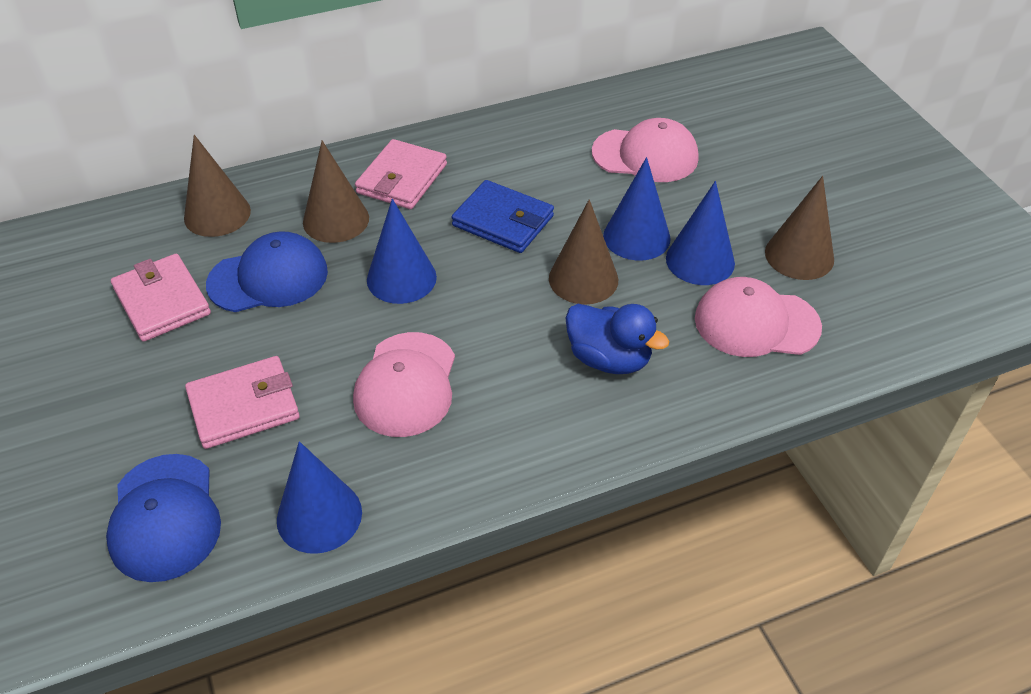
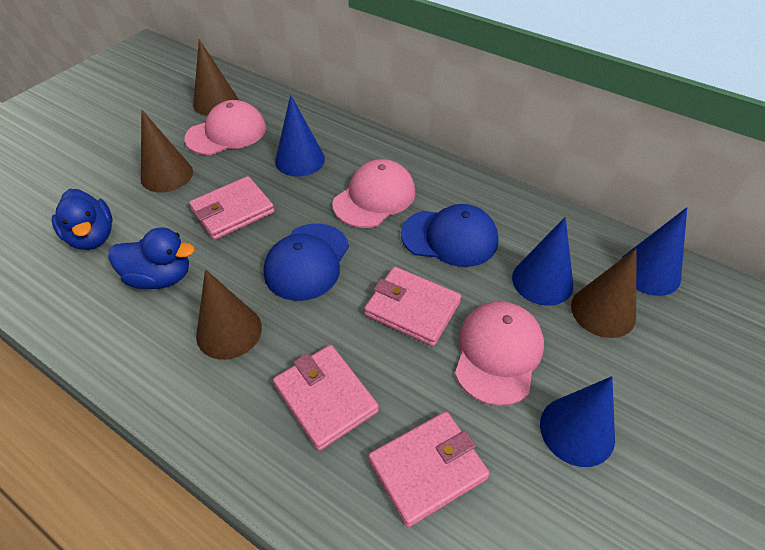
blue duck: [565,304,669,374] = 1 -> [52,189,112,250] [108,228,195,289] = 2
blue wallet: [452,180,554,253] = 1 -> none = 0
pink wallet: [111,254,211,342] [185,356,300,449] [355,139,447,209] = 3 -> [189,176,275,240] [273,345,379,451] [364,267,461,346] [368,411,490,527] = 4

